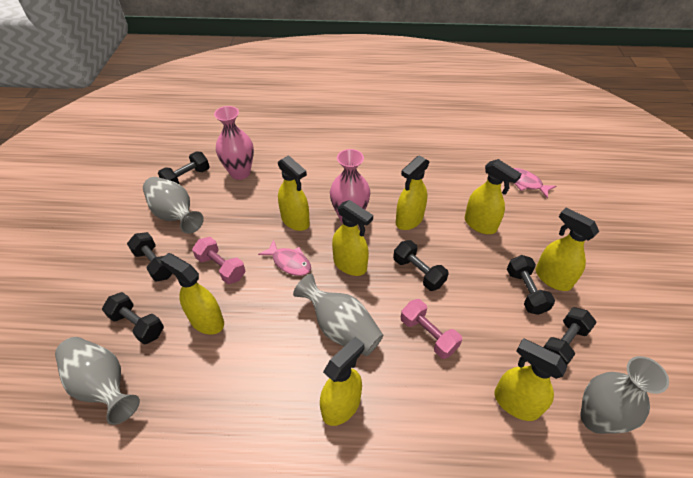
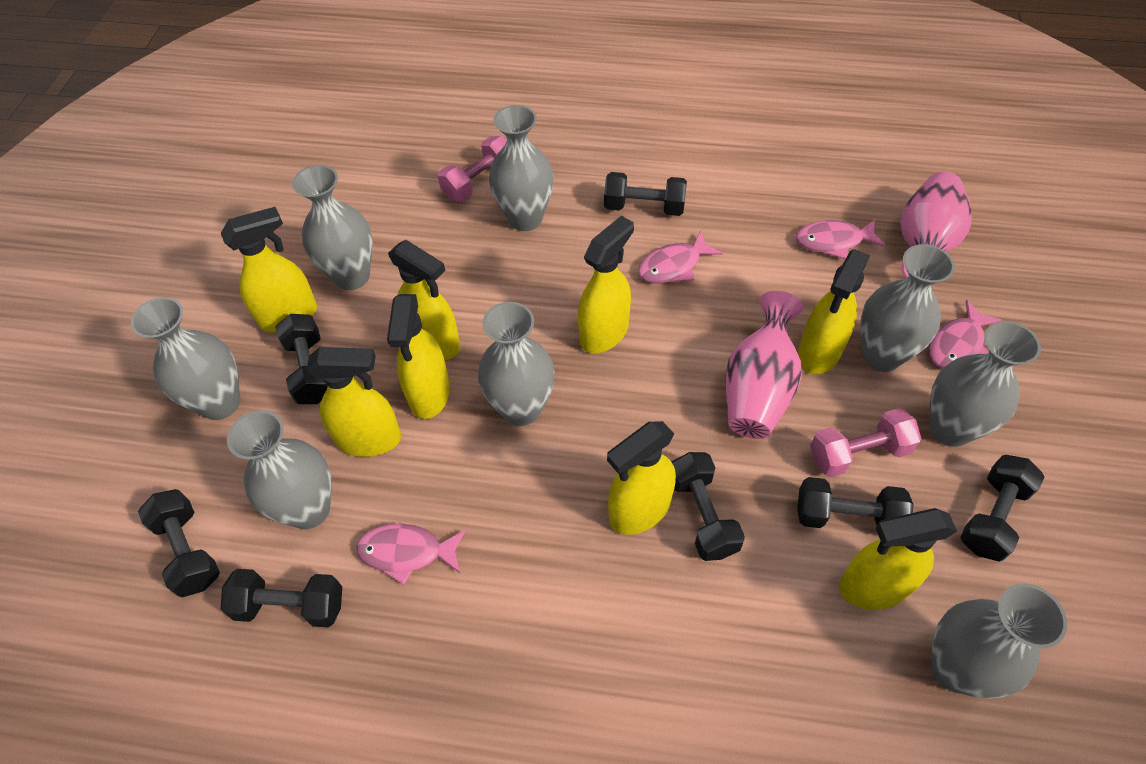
black dumbbell: [102,292,164,344] [127,232,173,281] [158,152,210,184] [393,240,449,291] [507,255,555,315] [544,307,597,365] = 6 -> [138,489,220,598] [220,569,342,628] [275,314,327,404] [604,172,687,216] [672,452,745,561] [797,477,914,528] [960,455,1045,562] = 7
grey vase: [55,337,140,425] [143,177,204,234] [293,274,383,356] [580,356,669,434] = 4 -> [131,297,240,420] [227,410,331,529] [292,165,373,290] [478,302,554,426] [489,105,554,231] [860,244,955,372] [929,321,1041,447] [931,583,1067,699] = 8
pink fish: [258,240,311,276] [513,168,556,198] = 2 -> [356,524,466,585] [638,231,723,283] [796,220,886,259] [929,300,1002,369] = 4

